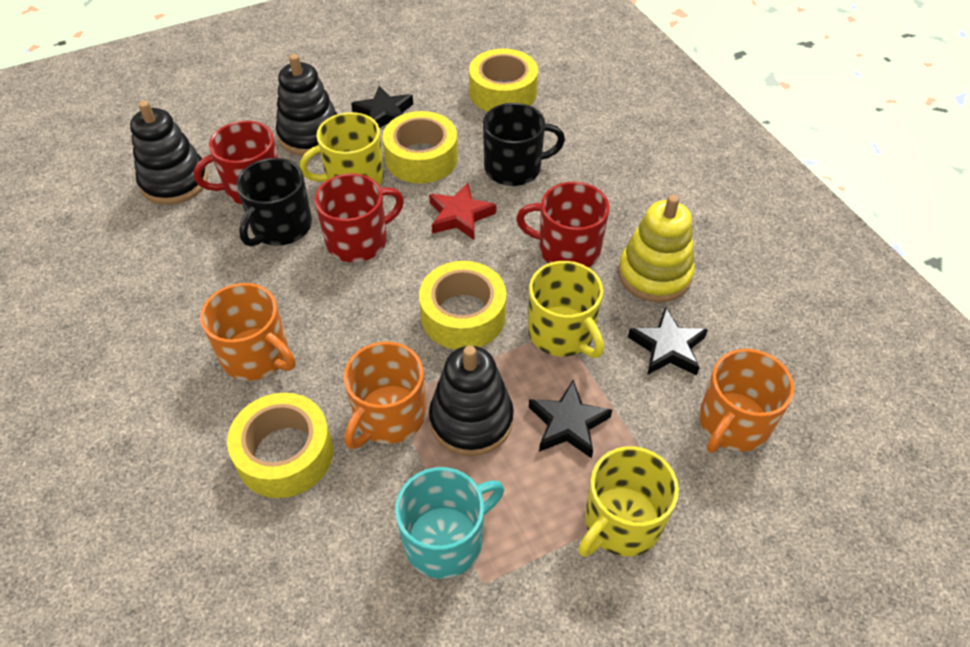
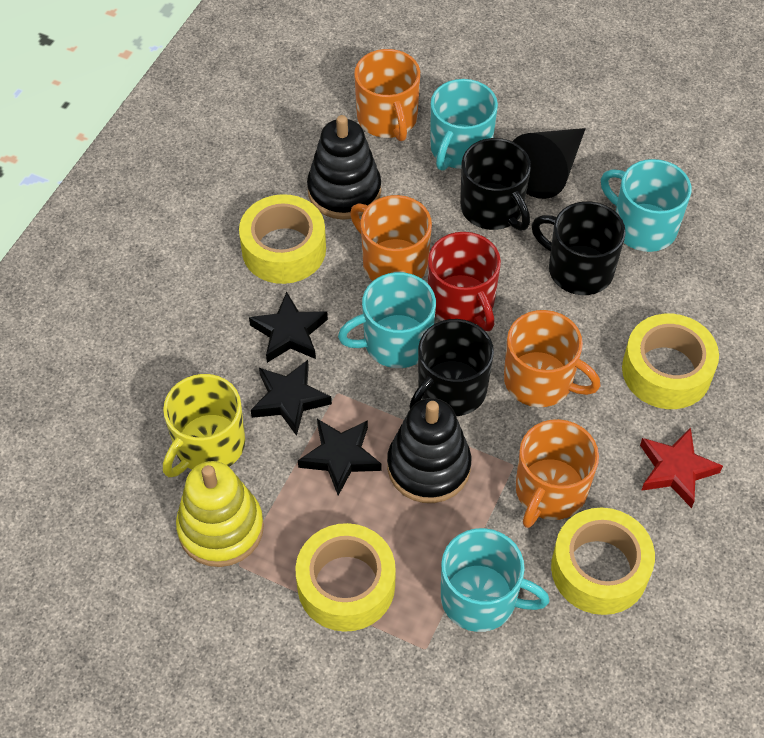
black cone: none = 0 -> [512,128,586,199] = 1
black mug: [236,158,312,247] [483,103,565,186] = 2 -> [409,319,494,416] [460,138,531,231] [531,201,626,295] = 3
black stacking toy: [130,101,208,205] [276,54,337,156] [429,346,514,456] = 3 -> [307,115,381,220] [387,398,471,503] = 2
orange mug: [200,283,296,381] [343,342,426,449] [699,349,795,453] = 3 -> [350,195,432,281] [354,49,420,141] [504,310,601,407] [515,419,599,528] = 4
red mug: [193,121,278,204] [315,174,404,262] [516,182,609,267] = 3 -> [428,232,501,331] = 1
turquoise mug: [395,467,504,579] = 1 -> [338,272,436,368] [430,79,498,171] [441,528,550,632] [601,159,691,252] = 4
yellow mug: [300,112,384,186] [528,261,604,358] [578,446,679,557] = 3 -> [163,374,245,477] = 1

